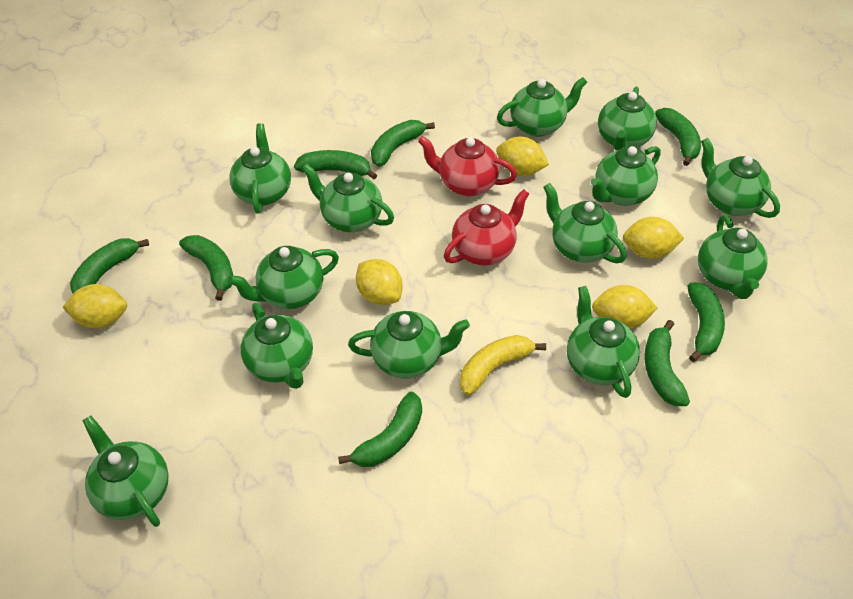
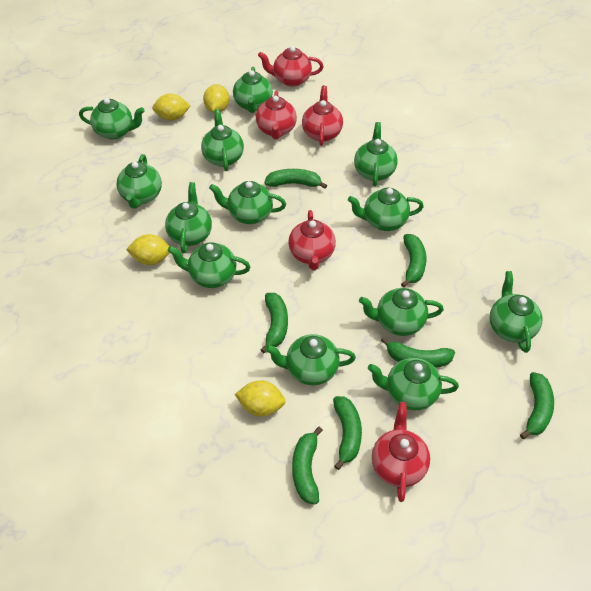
green banana: [70,238,149,293] [179,235,233,301] [294,150,377,179] [338,391,422,467] [371,120,435,167] [644,320,690,406] [655,108,701,166] [688,282,725,362] = 8 -> [261,293,288,353] [264,169,327,189] [292,427,323,504] [333,396,362,470] [381,337,455,368] [401,234,426,288] [520,372,554,439] = 7
red teapot: [418,136,517,196] [444,189,529,266] = 2 -> [256,91,297,139] [258,46,324,87] [288,210,336,270] [302,85,343,146] [372,402,430,502] = 5
yellow banana: [460,335,546,395] = 1 -> none = 0
yellow lemon: [62,284,127,329] [356,259,402,305] [496,137,549,176] [592,285,657,329] [623,217,684,259] = 5 -> [126,234,170,265] [152,94,190,120] [203,84,229,113] [235,380,285,417] = 4

